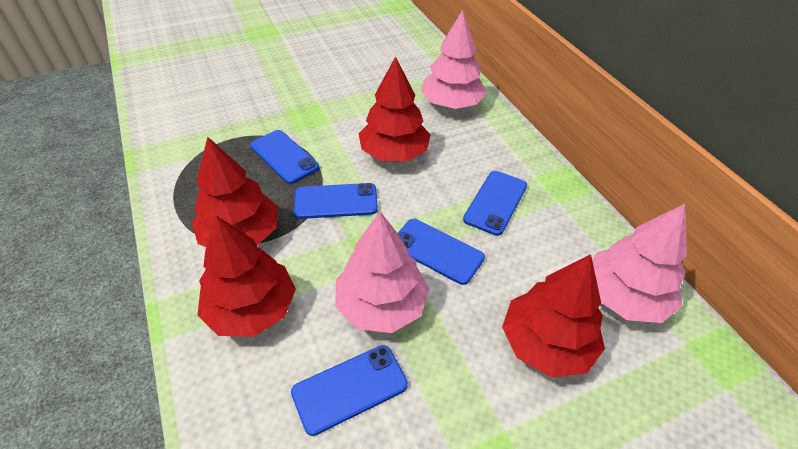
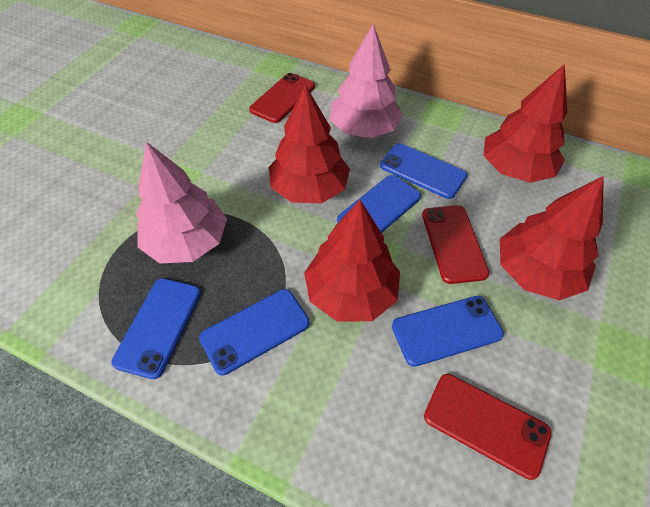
pink tree: [335,212,429,333] [421,10,486,109] [592,204,687,323] = 3 -> [136,142,227,264] [329,24,403,138] = 2
red phone: none = 0 -> [249,73,315,123] [422,205,489,284] [424,374,551,480] = 3

